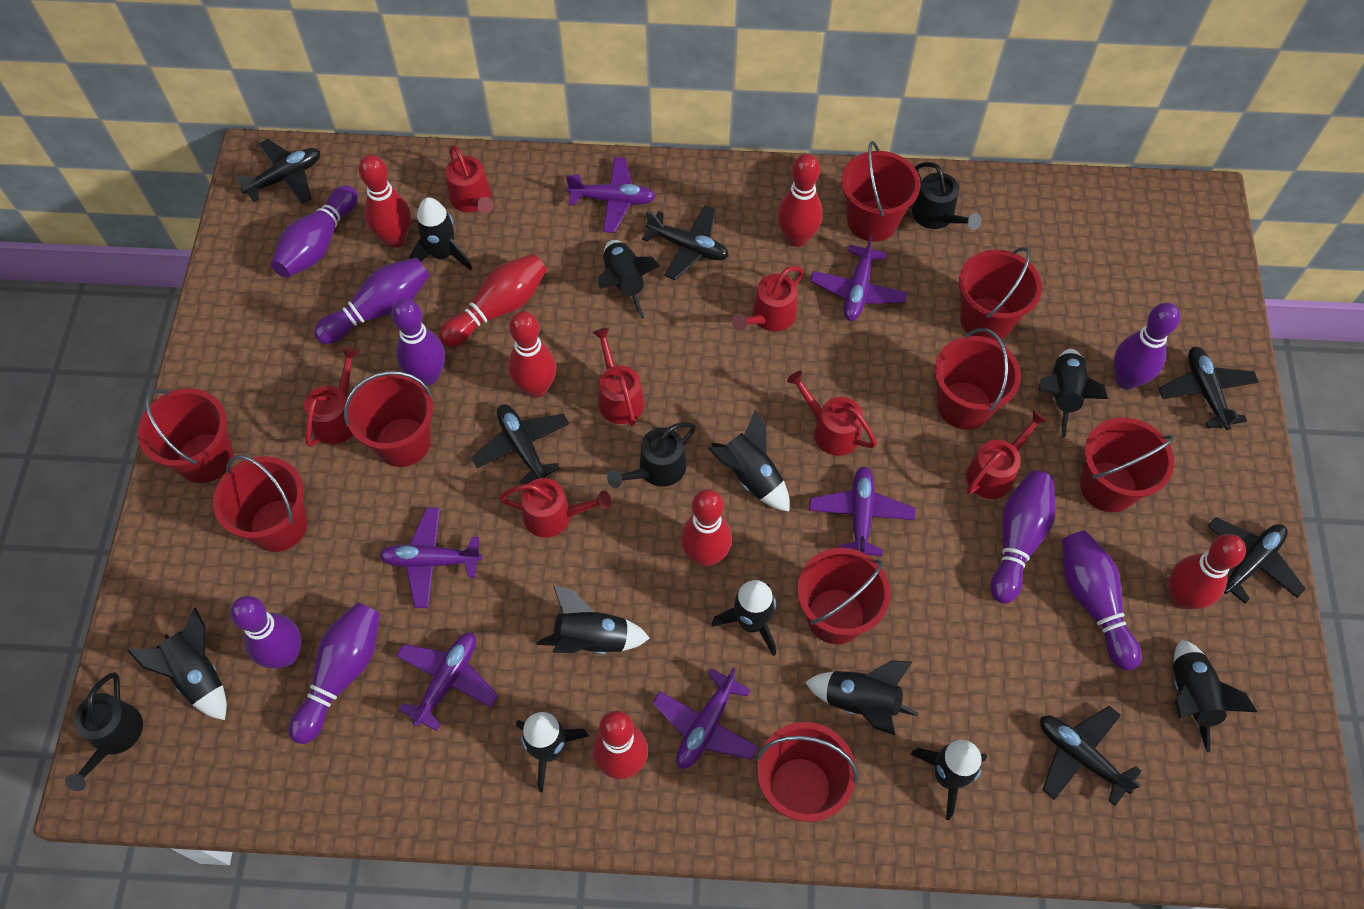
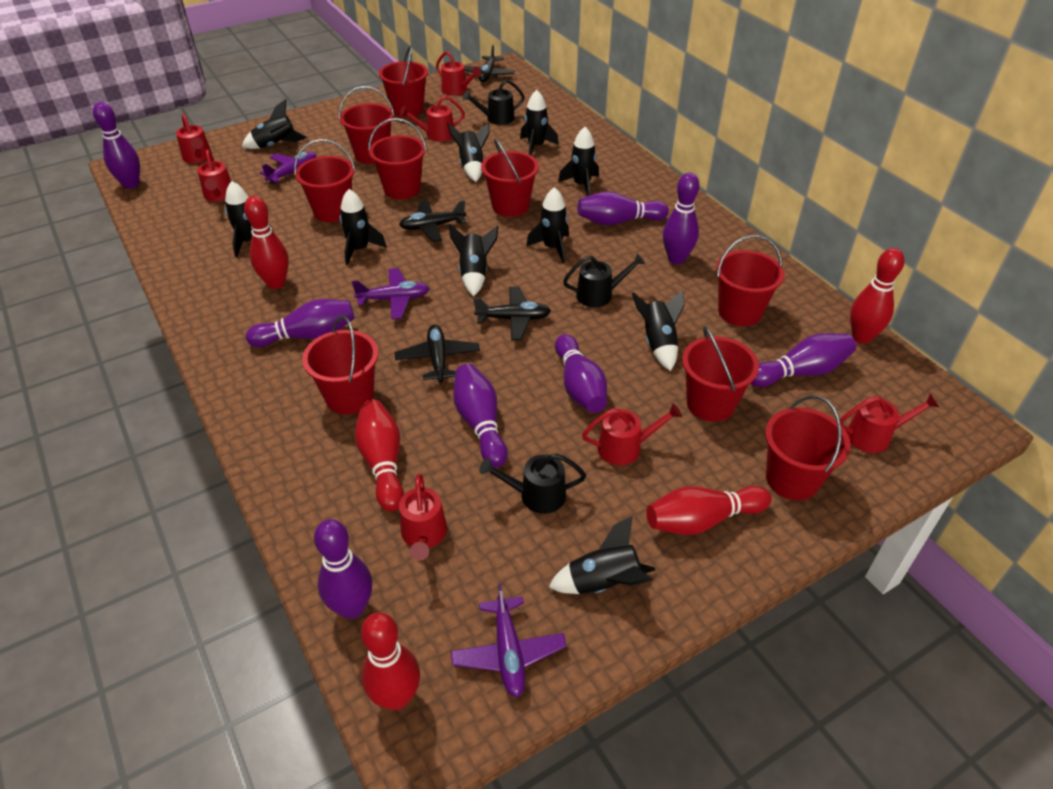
black plane: [235,139,320,204] [471,404,569,484] [642,205,729,280] [1040,706,1142,806] [1159,347,1259,430] [1208,517,1306,604] = 6 -> [395,324,480,383] [399,200,466,242] [464,45,515,82] [473,287,551,340] = 4
black rocket: [127,607,227,720] [409,197,472,271] [516,712,589,792] [536,585,650,654] [598,240,660,319] [708,409,790,511] [711,580,776,656] [805,660,918,735] [911,740,987,820] [1038,349,1108,438] [1173,639,1257,752] = 11 -> [225,181,274,257] [242,99,307,149] [340,189,387,265] [447,123,489,182] [449,224,498,296] [520,90,559,155] [526,187,569,263] [549,516,655,594] [558,127,599,196] [632,290,684,371] = 10
purple plane: [379,508,482,608] [396,633,498,731] [566,157,656,233] [653,667,759,769] [809,466,915,556] [810,234,907,321] = 6 -> [260,151,317,184] [352,268,430,319] [451,583,567,697] = 3
red bowling pin: [359,155,411,248] [439,253,547,347] [508,311,556,398] [593,710,648,779] [681,489,732,567] [777,154,823,247] [1168,534,1246,609] = 7 -> [244,196,289,289] [355,399,404,511] [361,612,420,711] [646,486,772,535] [850,248,905,344] = 5

